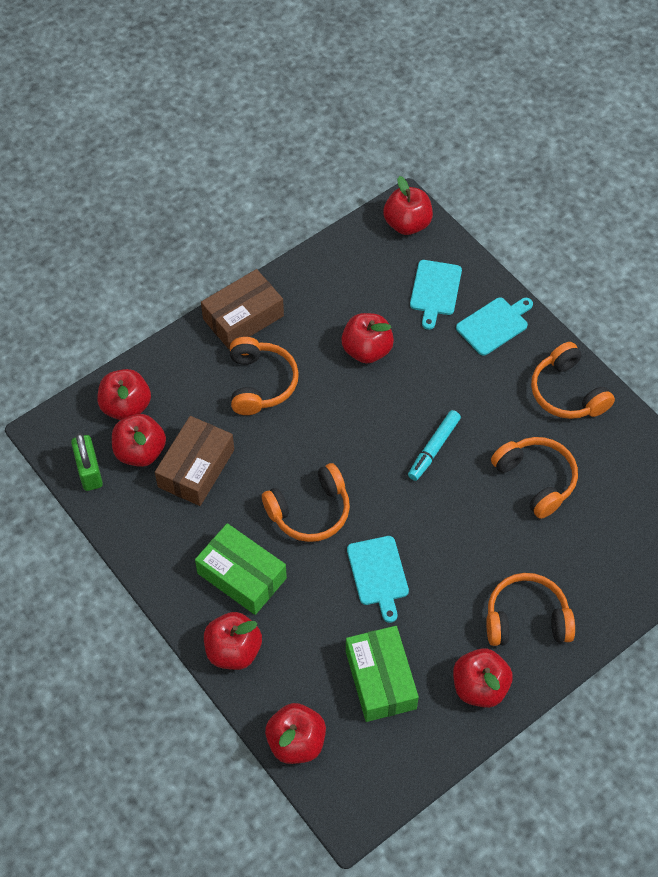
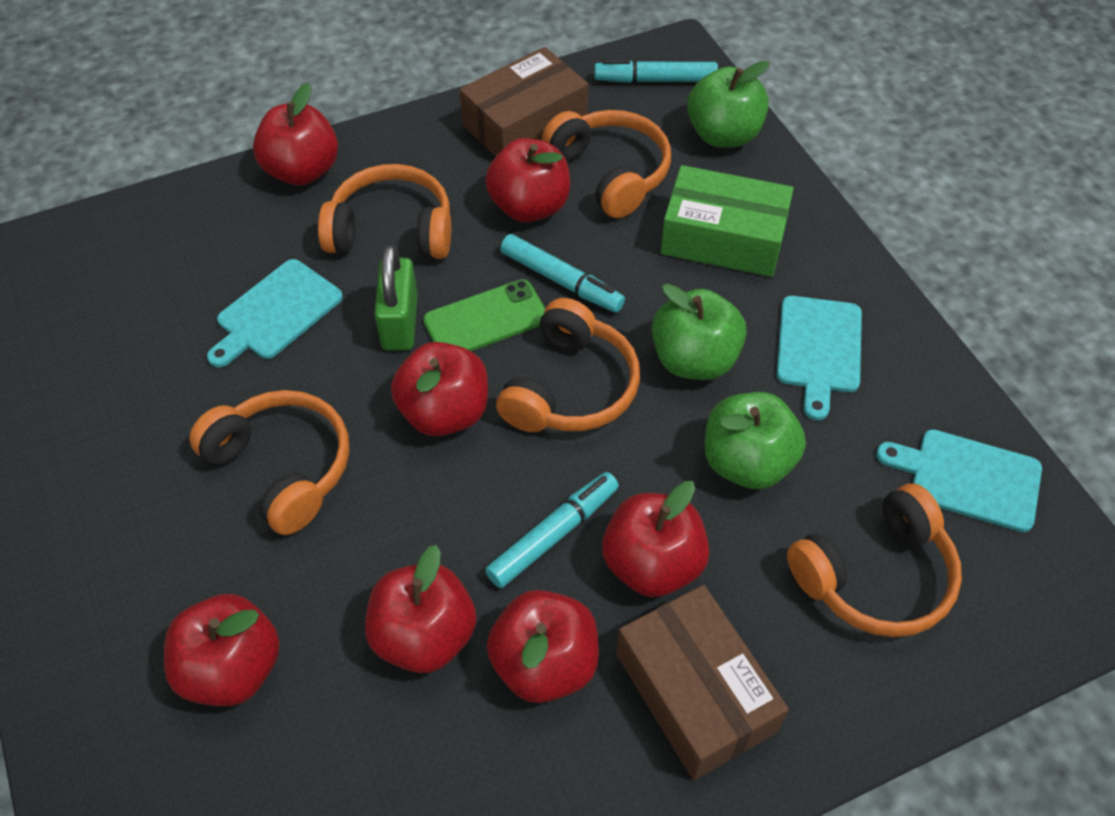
green apple: none = 0 -> [652,284,747,380] [687,61,770,147] [704,392,806,489] = 3
green box: [195,523,287,615] [346,626,419,722] = 2 -> [661,165,794,277] = 1
green phone: none = 0 -> [423,279,546,351] = 1
turquoise marker: [408,410,461,481] = 1 -> [485,472,619,588] [500,234,625,313] [594,60,718,83] = 3

